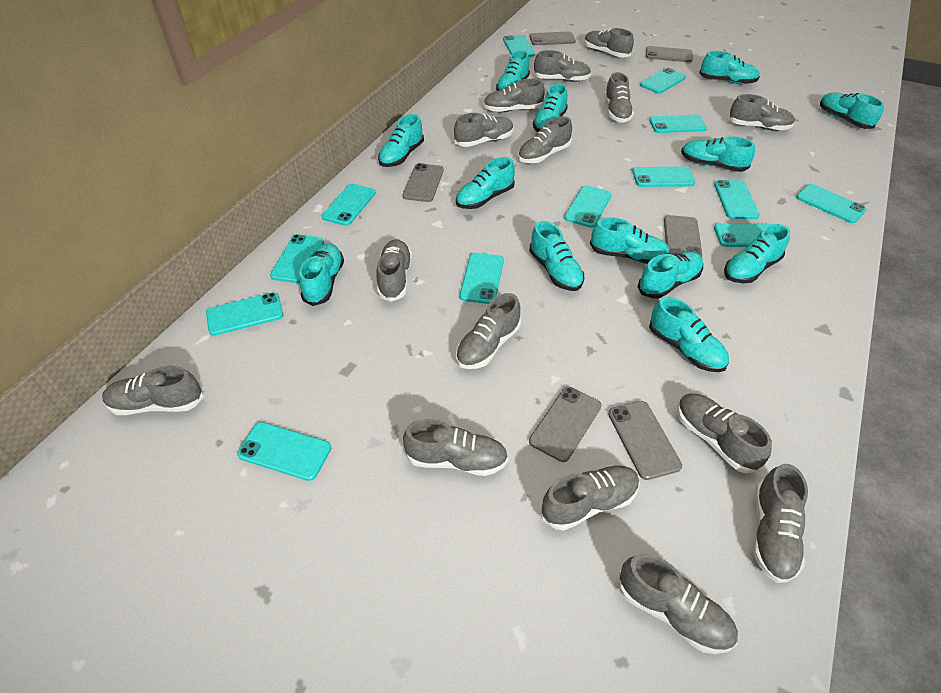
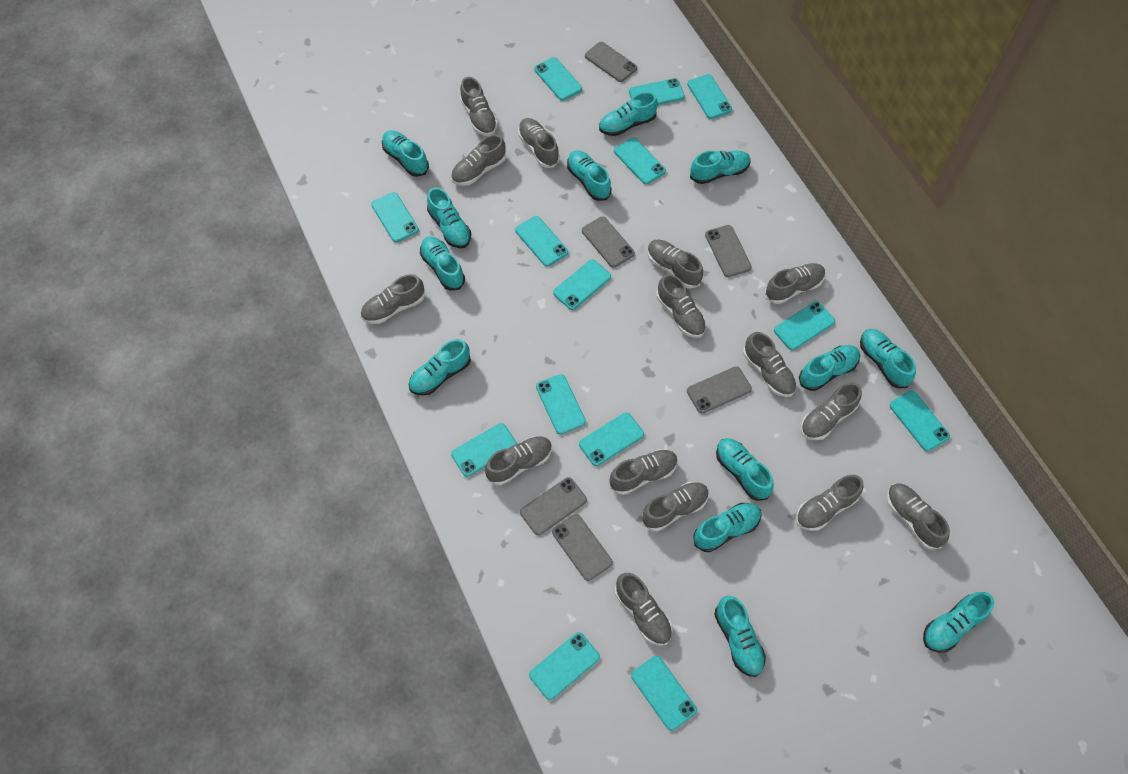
turquoise phone: [206,292,283,336] [237,422,331,481] [270,234,324,283] [322,184,376,226] [460,253,504,304] [503,35,535,57] [564,185,611,228] [632,166,695,187] [640,68,686,94] [649,115,707,133] [714,180,760,219] [714,223,773,247] [796,184,867,223] = 13 -> [371,192,419,243] [451,423,517,477] [515,216,568,267] [529,632,600,700] [534,57,582,101] [536,374,586,434] [553,259,611,310] [579,412,644,466] [614,138,666,184] [629,78,685,105] [631,656,697,731] [687,74,732,119] [774,301,835,350] [889,391,950,451] = 14

